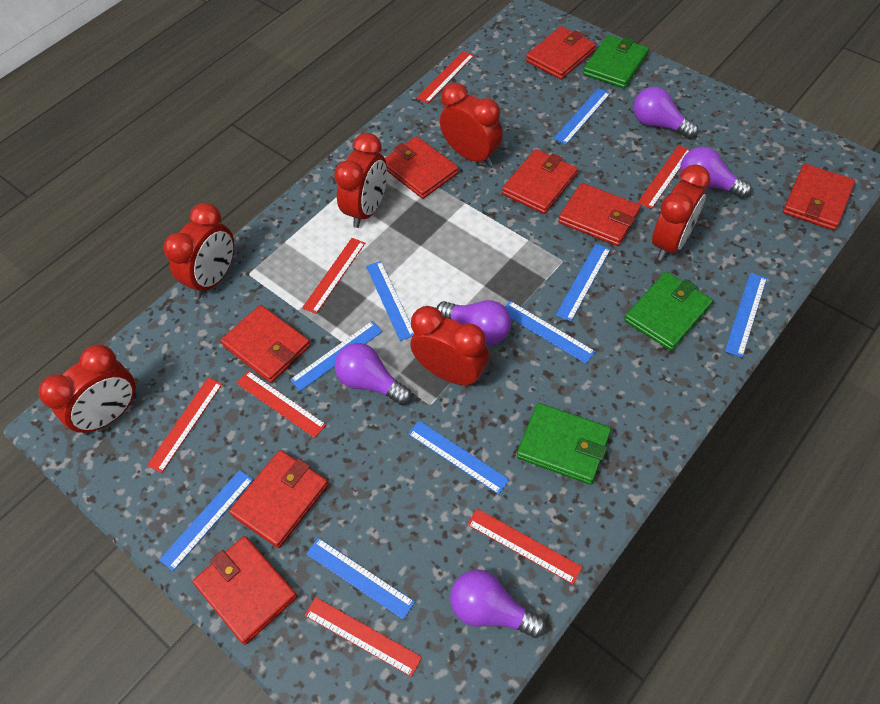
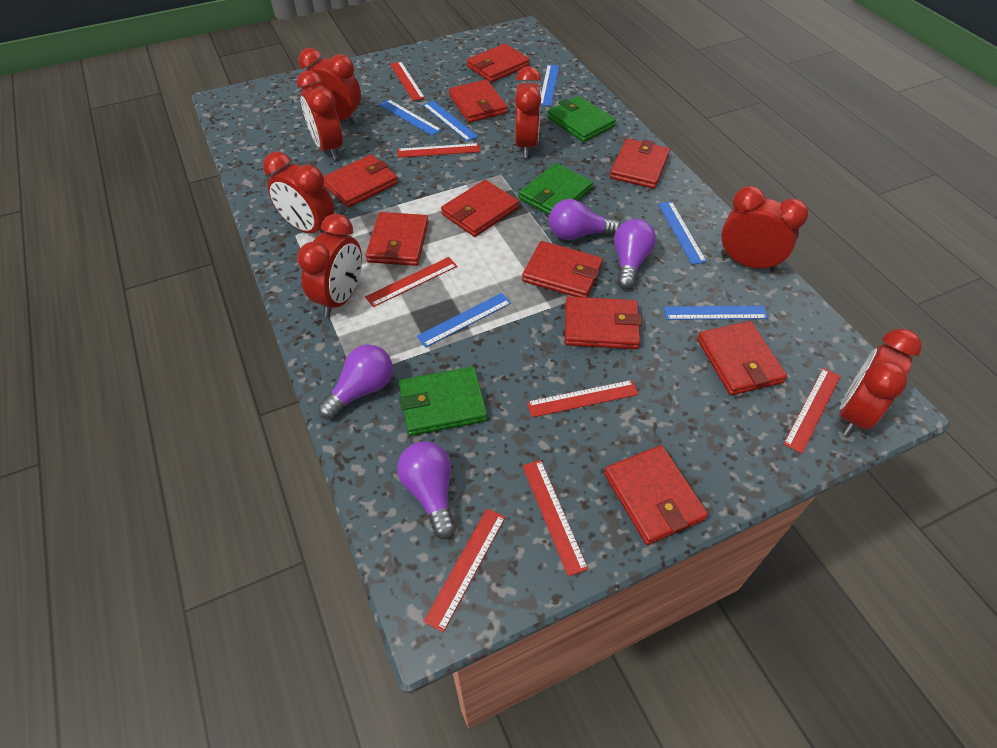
blue ruler: [159,470,253,571] [290,321,383,391] [306,538,415,620] [366,261,414,341] [408,421,509,494] [505,301,595,364] [554,88,610,145] [556,244,611,321] [725,273,767,357] = 9 -> [380,100,442,136] [417,293,511,348] [423,101,478,141] [540,65,559,106] [658,201,707,265] [664,306,768,320] = 6
purple light bulb: [335,343,412,405] [436,300,511,345] [450,570,546,638] [633,87,698,139] [680,147,752,198] = 5 -> [318,344,393,419] [397,441,455,539] [549,199,621,240] [614,219,656,289] = 4
red clock: [38,344,137,435] [163,203,235,298] [334,133,387,228] [410,306,489,386] [440,83,503,166] [652,164,711,261] = 6 -> [263,152,334,233] [297,70,343,160] [297,214,362,317] [298,48,361,124] [515,66,541,157] [721,186,809,272] [839,328,922,436] = 7
red wallet: [193,536,297,645] [221,305,311,383] [229,450,329,548] [385,136,458,199] [502,149,578,214] [526,26,596,80] [558,183,641,246] [783,164,855,231] = 8 -> [324,155,398,208] [366,212,429,266] [441,180,519,237] [449,79,508,123] [467,43,530,82] [522,241,603,297] [565,296,642,349] [604,445,708,545] [610,138,670,189] [697,321,787,395] = 10

